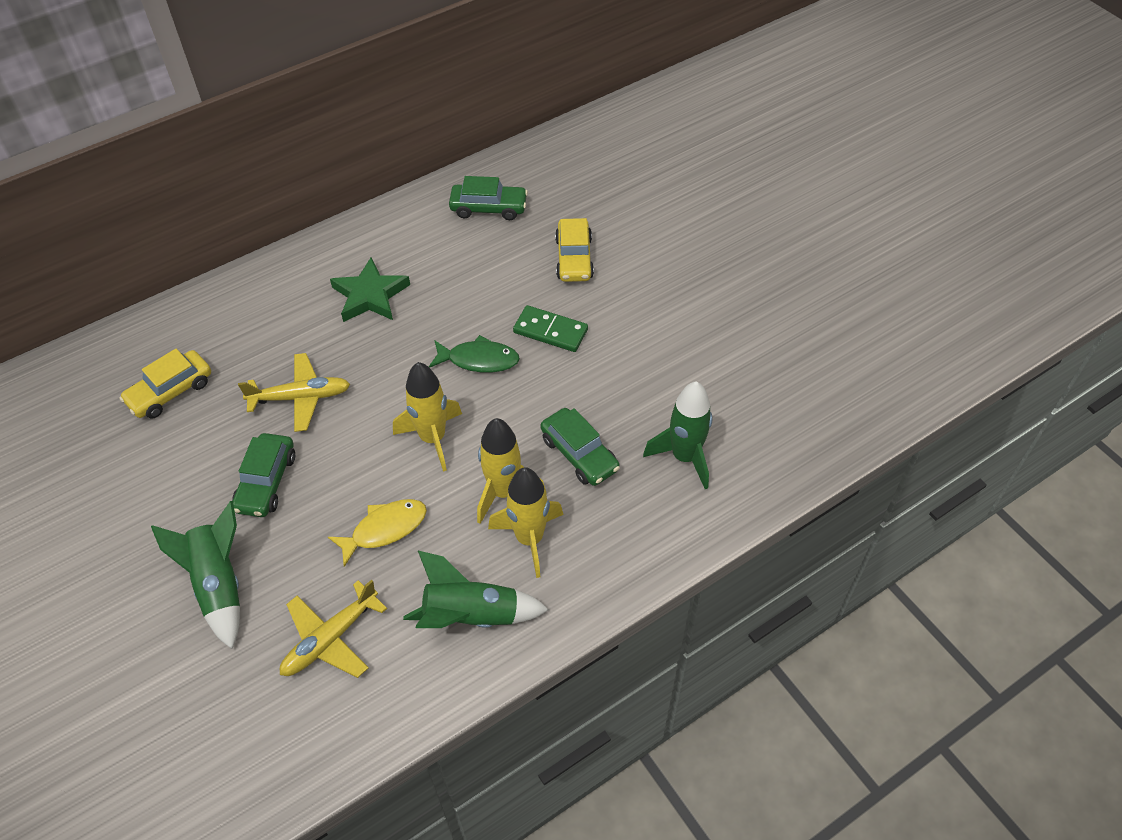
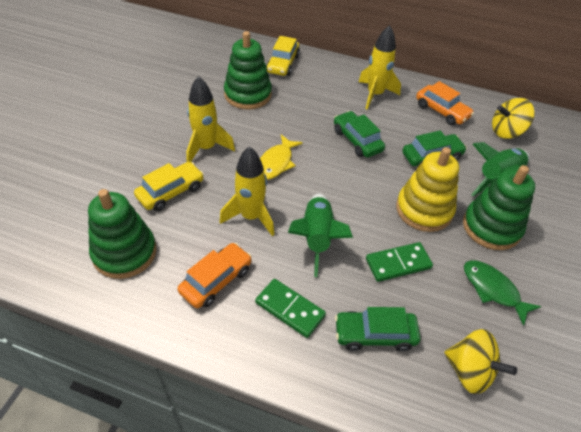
green domino: [513,305,588,352] = 1 -> [255,279,326,338] [366,242,433,282] = 2
green rocket: [151,501,240,649] [403,551,549,628] [643,381,713,489] = 3 -> [288,194,353,277] [471,142,530,196] = 2
green stacking toy: none = 0 -> [88,189,157,279] [224,31,272,110] [463,165,535,250] = 3
green star: [330,257,410,322] = 1 -> none = 0
orange car: none = 0 -> [177,243,252,308] [416,81,474,125] = 2
yellow plane: [238,353,350,432] [280,580,387,678] = 2 -> none = 0
yellow spinning top: none = 0 -> [444,329,517,394] [492,98,535,139] = 2
yellow stacking toy: none = 0 -> [396,147,459,232] = 1

